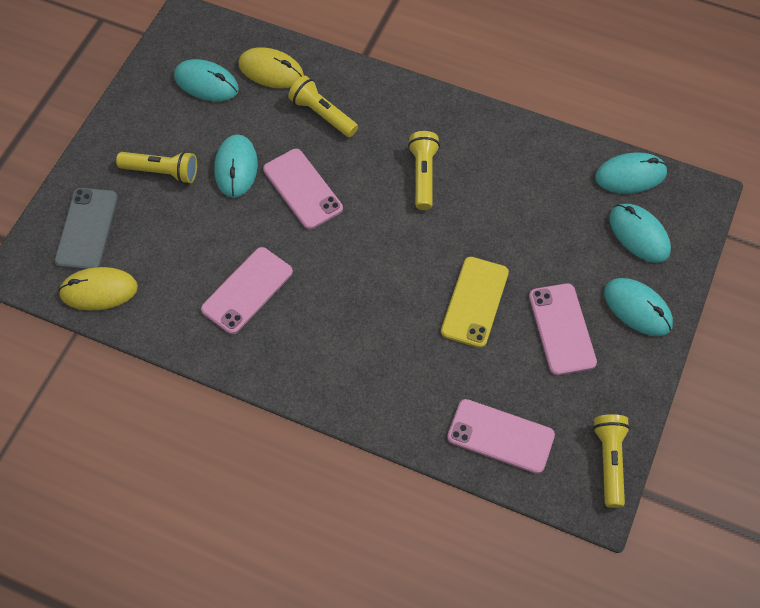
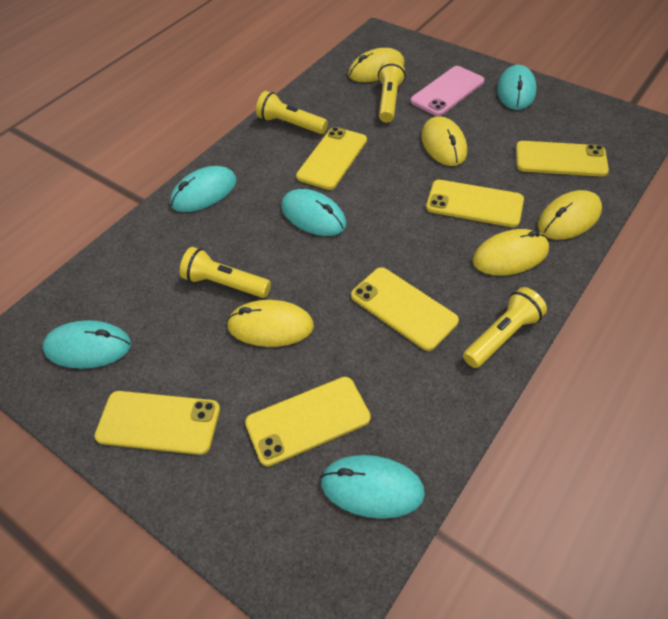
grey phone: [54,188,118,270] = 1 -> none = 0
pink phone: [201,247,293,334] [263,149,343,229] [447,399,555,474] [529,283,597,375] = 4 -> [410,66,484,116] = 1
yellow mouse: [58,267,138,310] [238,47,304,89] = 2 -> [226,300,314,347] [348,48,404,82] [421,116,467,166] [473,229,549,276] [538,190,602,240] = 5
yellow phone: [441,257,509,348] = 1 -> [94,391,220,455] [245,377,371,466] [296,127,367,190] [351,267,459,351] [426,180,524,227] [516,141,609,177] = 6

